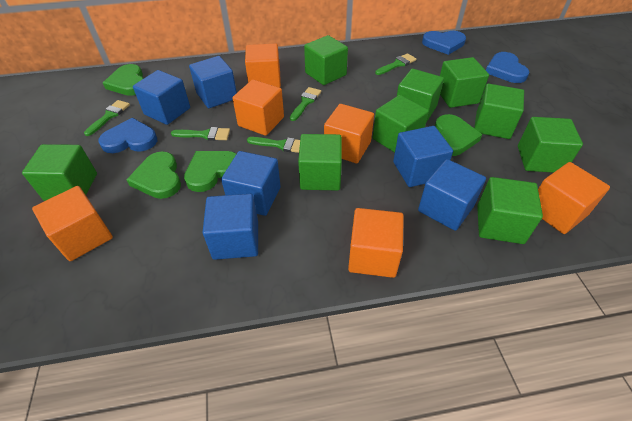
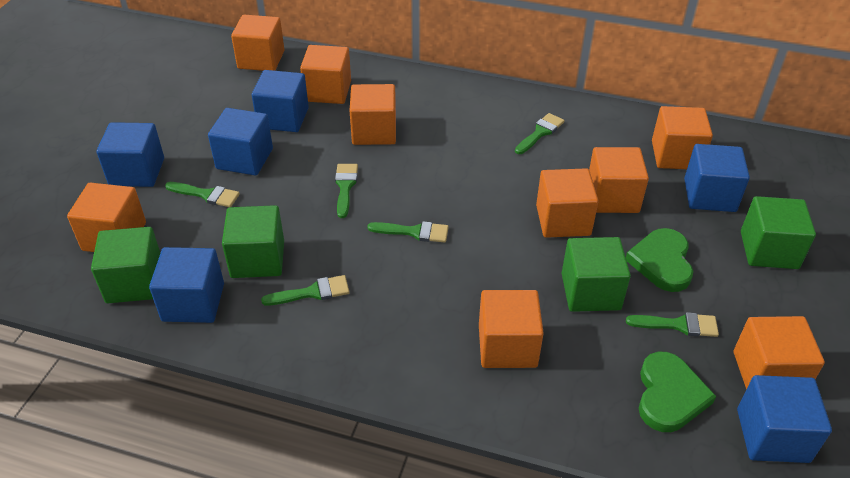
blue heart: [98,118,157,153] [422,31,466,55] [486,52,529,83] = 3 -> none = 0
green brush: [84,100,130,136] [171,127,230,141] [247,137,300,153] [290,87,321,121] [375,53,416,75] = 5 -> [165,182,240,207] [261,275,350,306] [335,164,358,218] [367,221,449,243] [515,113,565,154] [626,312,719,337] = 6
green cube: [22,144,97,201] [298,134,342,190] [304,35,348,85] [373,95,429,153] [397,69,444,122] [440,57,489,108] [474,84,524,139] [477,177,543,244] [518,117,583,173] = 9 -> [91,227,160,303] [222,205,284,278] [562,237,631,312] [741,196,816,269] = 4
green heart: [103,64,144,96] [127,152,181,199] [184,151,236,192] [435,114,482,156] = 4 -> [626,228,693,292] [639,352,716,432] = 2
orange cube: [32,186,113,261] [233,80,284,136] [245,44,281,88] [324,104,374,163] [348,208,404,278] [538,162,610,234] = 6 -> [67,183,146,252] [231,15,284,71] [300,45,351,104] [350,84,396,145] [479,290,544,368] [536,168,599,238] [589,147,649,213] [652,106,713,169] [734,316,825,389] = 9

